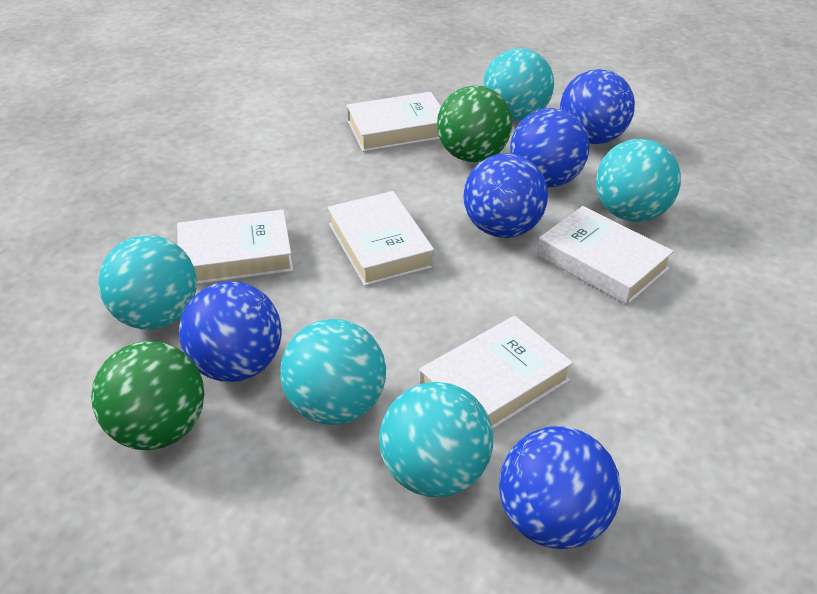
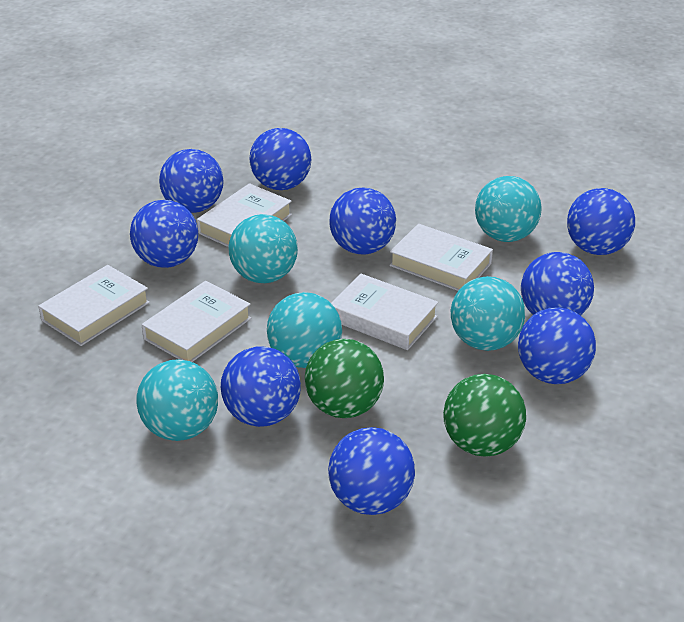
blue ball: [179,281,282,382] [463,153,548,238] [499,426,621,549] [510,108,589,187] [560,69,635,144] = 5 -> [130,200,199,268] [159,149,224,213] [221,347,301,427] [249,128,311,190] [328,427,415,515] [329,188,396,254] [518,307,596,384] [521,252,594,316] [567,188,635,255] = 9

